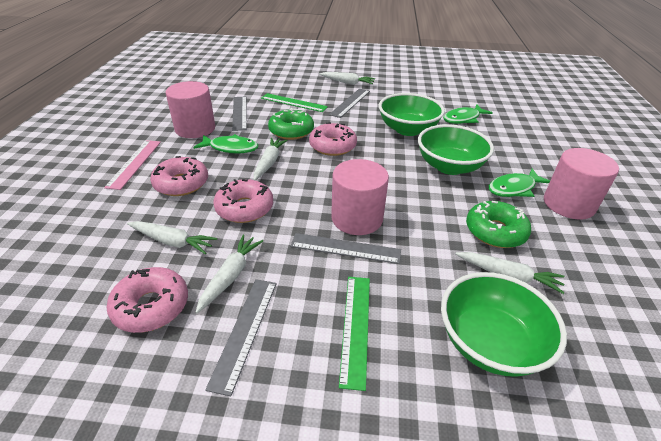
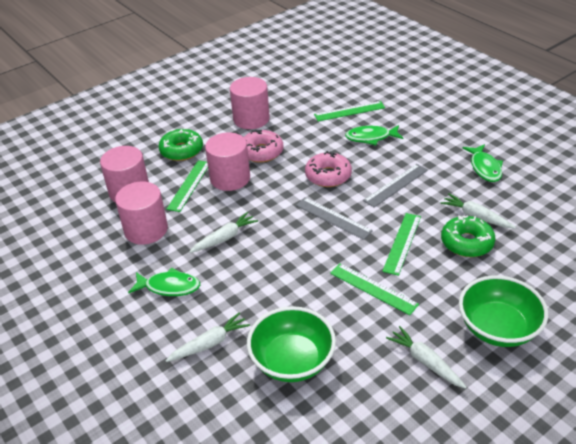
green bowl: [379,93,445,136] [418,124,494,175] [441,272,567,377] = 3 -> [247,306,336,382] [459,275,548,347] = 2
green ruler: [261,93,328,112] [339,277,370,391] = 2 -> [166,160,208,212] [314,101,385,121] [330,263,419,315] [382,213,421,276] = 4
grey ruler: [205,279,276,396] [232,96,247,131] [290,233,401,264] [329,89,370,118] = 4 -> [296,197,373,240] [363,164,428,208] = 2
pink cylinder: [166,81,215,138] [331,159,389,235] [544,148,619,220] = 3 -> [100,146,149,203] [115,182,168,245] [205,133,250,191] [230,77,270,129] = 4
pink donut: [106,267,188,333] [150,156,208,196] [213,179,273,223] [309,122,357,156] = 4 -> [244,130,283,163] [305,151,352,187] = 2
pink ruler: [104,140,161,190] = 1 -> none = 0
white carrot: [127,221,217,254] [196,235,263,313] [253,138,288,180] [319,72,375,85] [455,252,565,294] = 5 -> [166,312,250,362] [189,212,258,253] [386,326,467,389] [440,193,516,228] = 4

